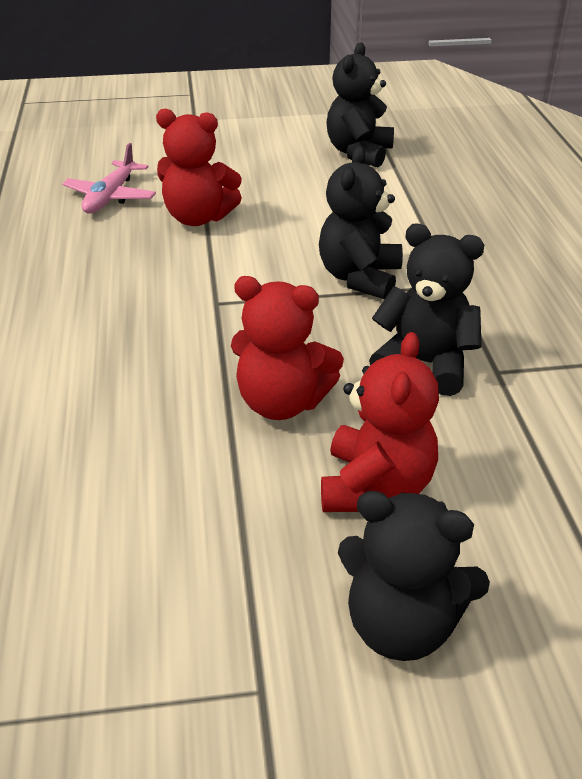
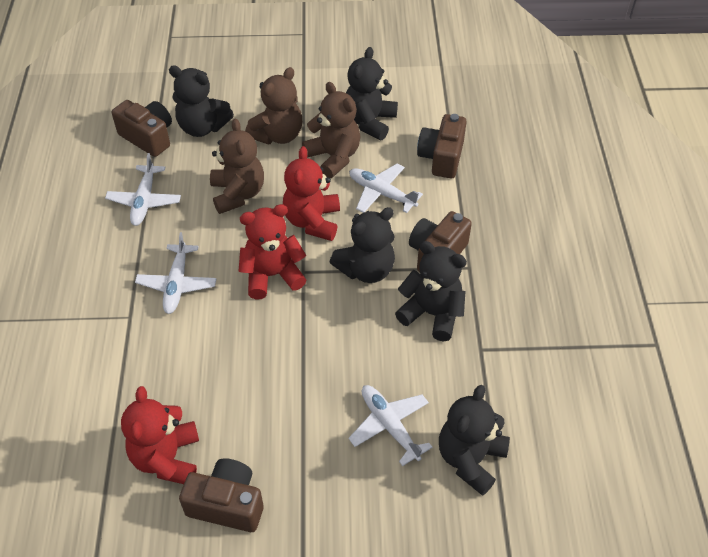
black teddy bear: [319,146,403,299] [326,42,394,167] [338,491,490,661] [369,223,484,396] = 4 -> [169,65,234,137] [330,207,395,283] [346,47,398,140] [395,241,467,341] [439,385,510,496] = 5
brown camera: none = 0 -> [112,100,172,157] [179,458,264,532] [409,211,472,272] [417,114,467,178] = 4
brown teddy bear: none = 0 -> [210,119,264,214] [245,67,302,145] [302,82,360,178] = 3
pink plane: [62,143,156,213] = 1 -> none = 0
white plane: none = 0 -> [105,153,181,226] [135,232,216,314] [348,385,433,466] [349,163,423,213] = 4

